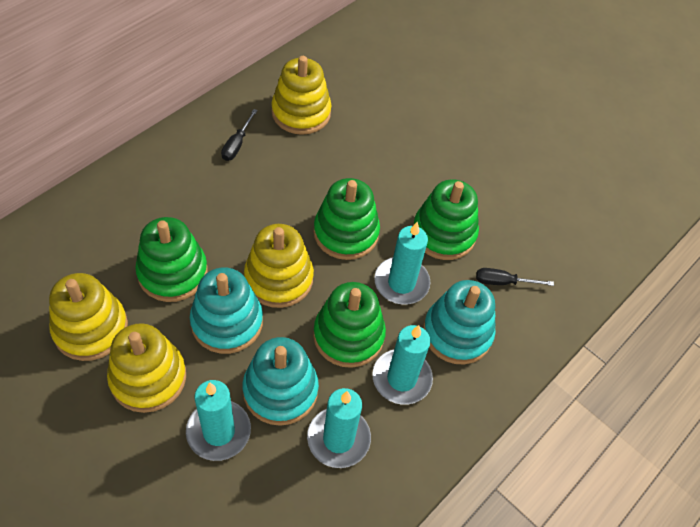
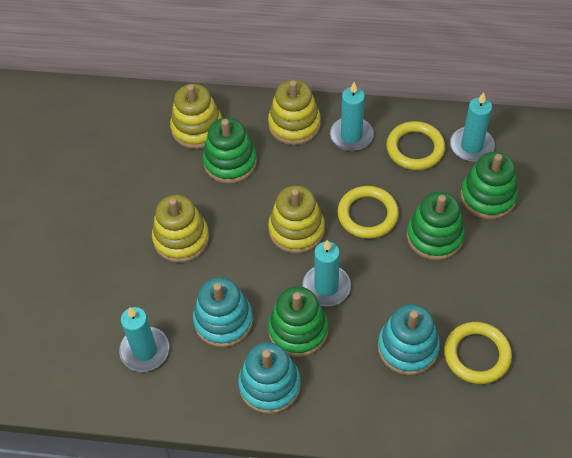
black screwdriver: [221,109,258,161] [476,268,554,286] = 2 -> none = 0
yellow ring: none = 0 -> [337,186,399,239] [386,121,445,170] [444,322,512,384] = 3

